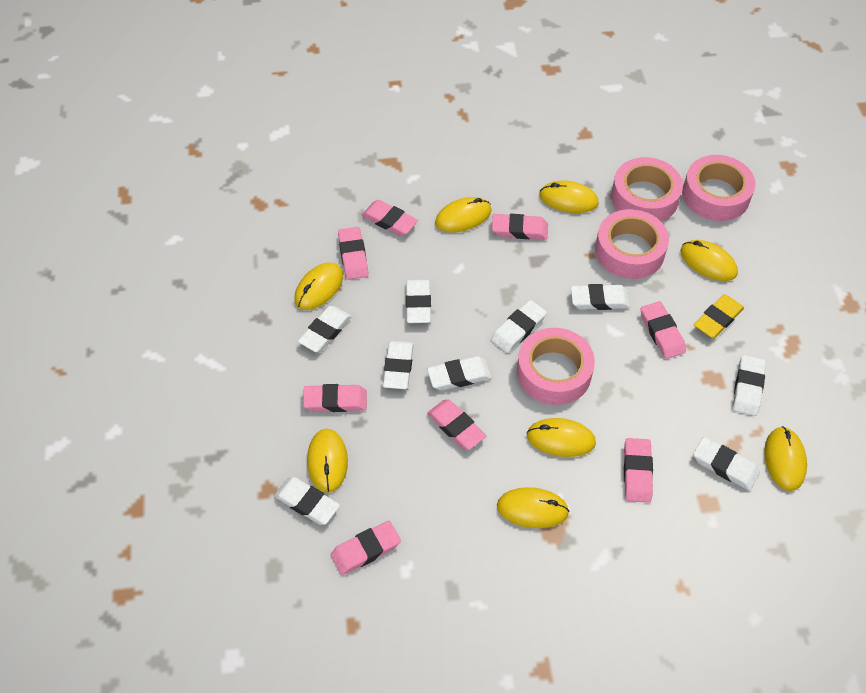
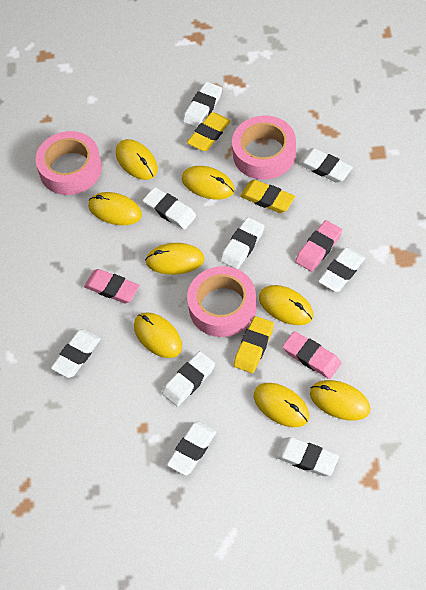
pink eraser: [303,384,367,412] [331,521,401,575] [338,227,369,280] [362,200,418,236] [427,400,486,450] [492,214,548,240] [624,438,653,503] [640,301,686,359] = 8 -> [84,269,140,304] [282,331,341,379] [295,220,342,272] = 3
pink tape: [517,328,595,405] [595,209,669,279] [611,157,683,222] [682,155,756,221] = 4 -> [36,131,102,195] [187,266,257,337] [232,116,296,180] = 3
yellow eraser: [694,294,744,338] = 1 -> [187,112,231,151] [233,316,274,373] [240,180,295,213] = 3

